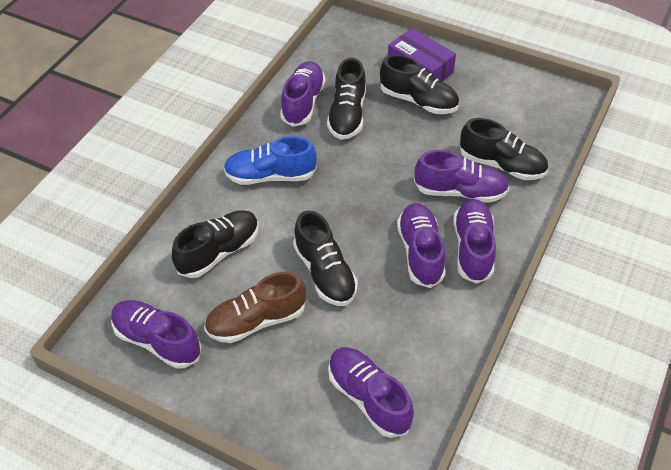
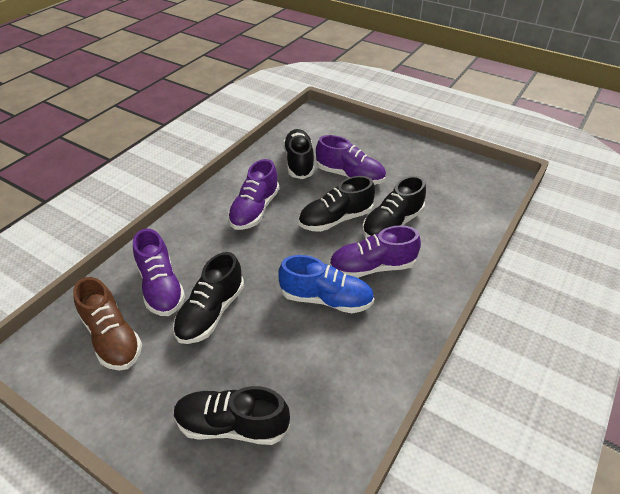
purple box: [388,28,456,82] = 1 -> none = 0
purple shoe: [111,300,201,369] [280,61,326,127] [328,347,414,438] [397,203,446,288] [414,150,509,203] [454,199,496,284] = 6 -> [133,228,185,316] [228,159,279,230] [316,135,386,185] [329,225,421,278] = 4

